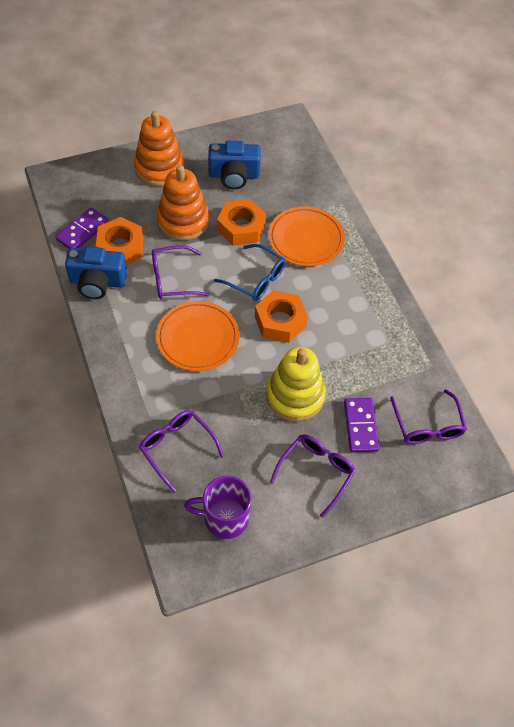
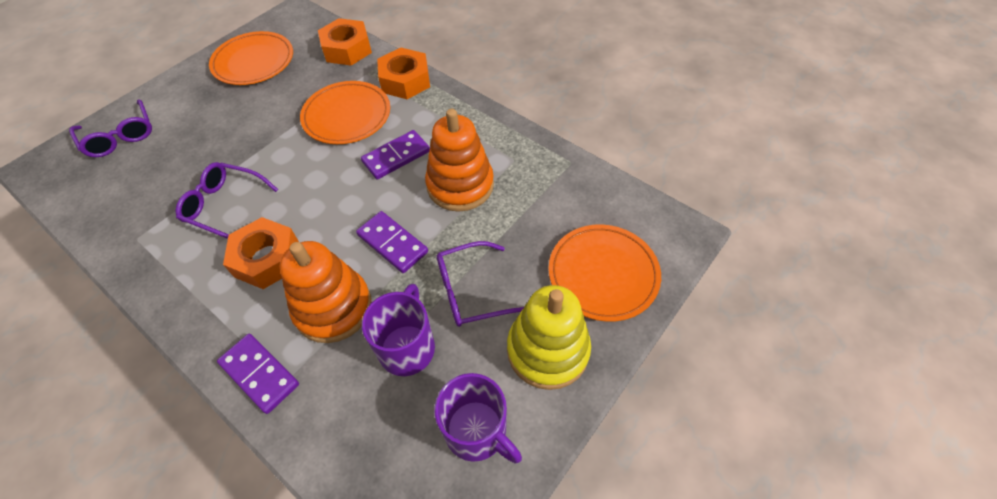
blue camera: [65,247,127,299] [208,141,261,189] = 2 -> none = 0
blue glasses: [214,244,286,301] = 1 -> none = 0
orange plate: [156,301,239,371] [269,206,345,267] = 2 -> [209,31,293,85] [300,81,390,144] [548,224,661,322] = 3
purple domino: [56,207,109,249] [344,398,379,453] = 2 -> [217,334,299,414] [356,211,428,273] [361,130,430,179] = 3
purple glasses: [139,410,224,493] [152,245,210,299] [270,434,356,518] [390,389,467,444] = 4 -> [69,99,152,157] [176,162,278,239] [437,241,524,327] = 3
purple mug: [184,476,251,539] = 1 -> [362,284,435,376] [435,373,522,464] = 2

